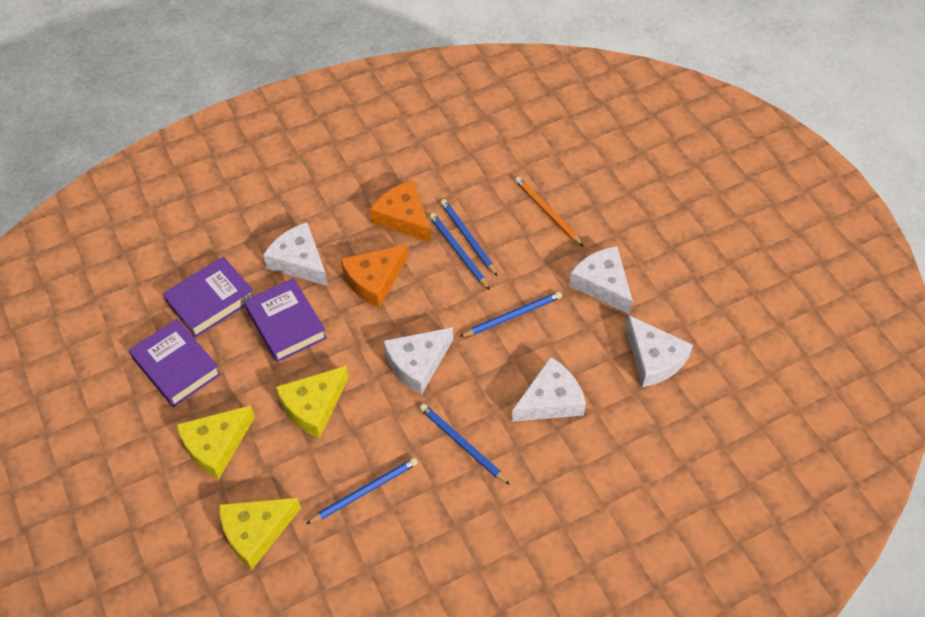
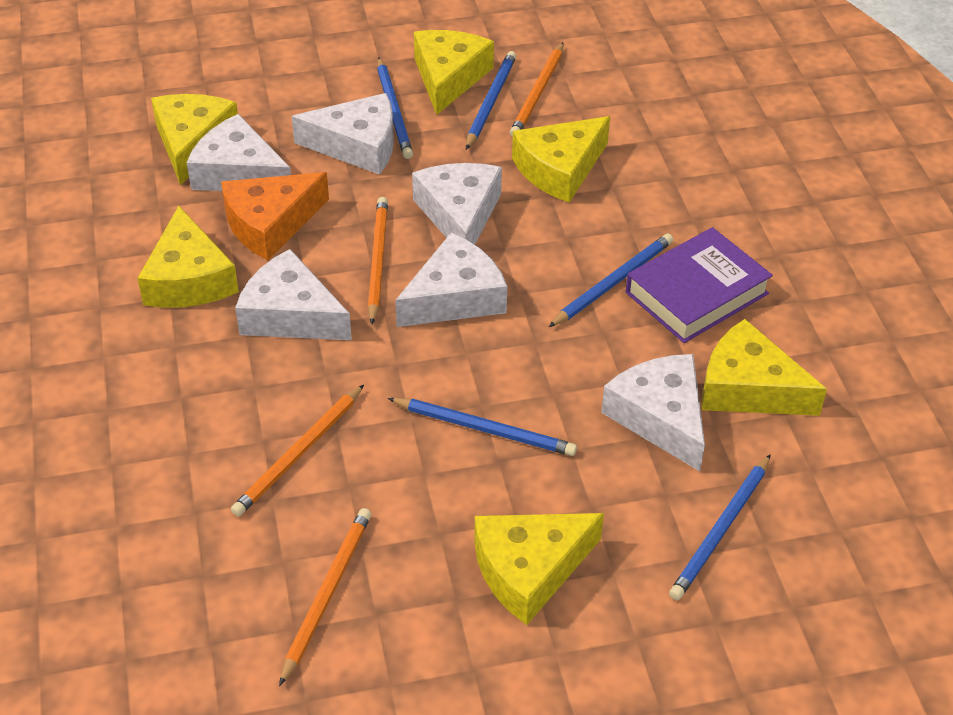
orange cheese: [341,244,407,308] [370,180,431,243] = 2 -> [221,172,329,260] = 1
orange pencil: [515,177,584,247] = 1 -> [231,385,364,517] [279,508,372,686] [368,197,388,324] [510,42,563,137] = 4
purple book: [129,319,221,407] [163,257,253,338] [244,278,327,362] = 3 -> [626,227,773,343] = 1
white cheese: [263,222,328,286] [384,327,453,395] [512,357,586,422] [569,246,633,314] [625,315,693,387] = 5 -> [187,114,291,191] [235,249,352,340] [292,93,394,175] [395,232,507,327] [412,163,502,245] [601,354,705,471] = 6
yellow cheese: [177,405,255,479] [219,498,301,570] [276,366,348,438] = 3 -> [137,206,239,308] [151,94,238,185] [414,30,494,115] [474,513,604,625] [512,116,610,203] [702,319,827,416] = 6

